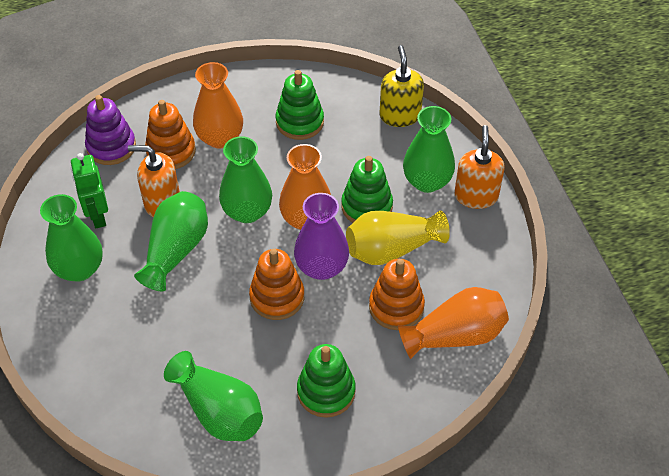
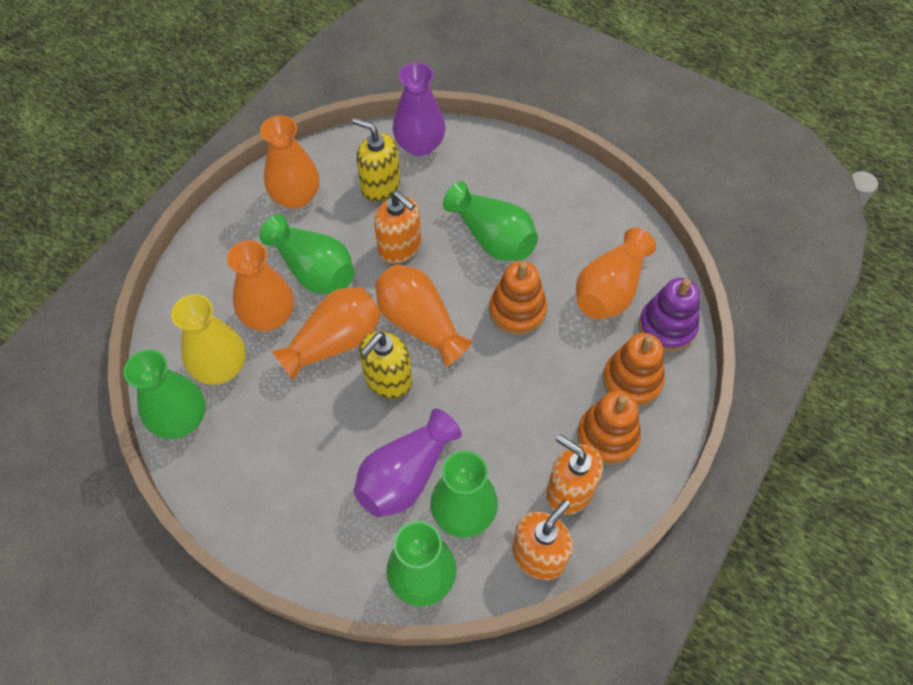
green robot: [71,153,108,228] = 1 -> none = 0
green stacking toy: [276,70,324,140] [297,344,355,418] [341,156,393,223] = 3 -> none = 0
orange soap dispenser: [128,145,180,218] [454,125,505,209] = 2 -> [374,191,421,264] [512,499,573,580] [546,434,603,515] = 3
orange vase: [193,62,243,148] [279,144,331,230] [398,287,509,359] = 3 -> [227,240,294,331] [260,116,320,209] [271,287,381,381] [375,264,472,366] [576,228,656,319] = 5
purple vase: [294,193,349,280] = 1 -> [354,409,462,517] [393,62,446,156] = 2
yellow soap dispenser: [380,45,424,127] = 1 -> [352,117,400,202] [359,331,412,398] = 2

